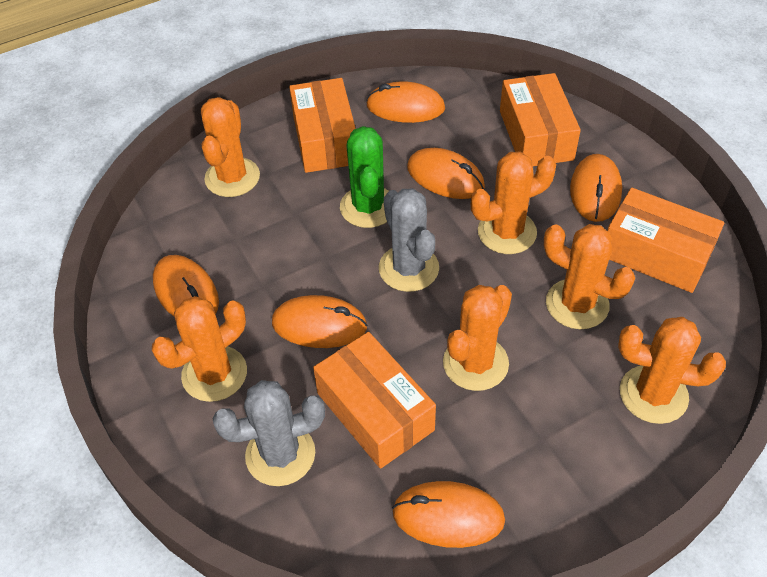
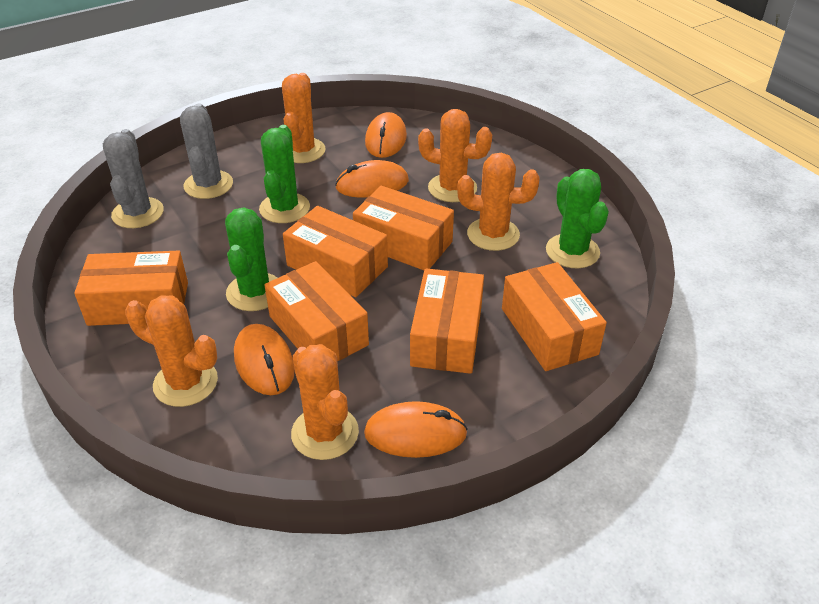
green cactus: [340,126,389,228] = 1 -> [225,207,277,311] [259,125,310,223] [546,169,609,269] = 3
orange box: [289,78,356,173] [313,332,436,469] [500,73,581,166] [607,188,724,293] = 4 -> [74,250,188,326] [265,261,369,361] [283,206,388,297] [353,186,454,270] [410,268,484,374] [502,262,607,371] = 6
orange cactus: [152,296,247,402] [201,97,260,197] [443,285,512,391] [471,152,556,254] [544,224,635,329] [618,317,726,424] = 6 -> [125,295,218,407] [282,73,326,163] [291,344,359,460] [418,109,492,202] [457,153,540,251] = 5
orange mouse: [153,255,219,316] [272,295,367,348] [366,81,445,123] [392,481,505,548] [407,148,485,199] [570,154,622,222] = 6 -> [234,324,295,395] [335,160,409,198] [364,401,468,458] [365,112,407,158] = 4

